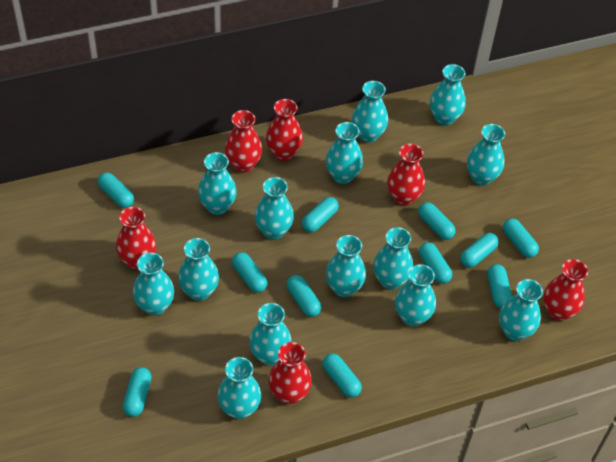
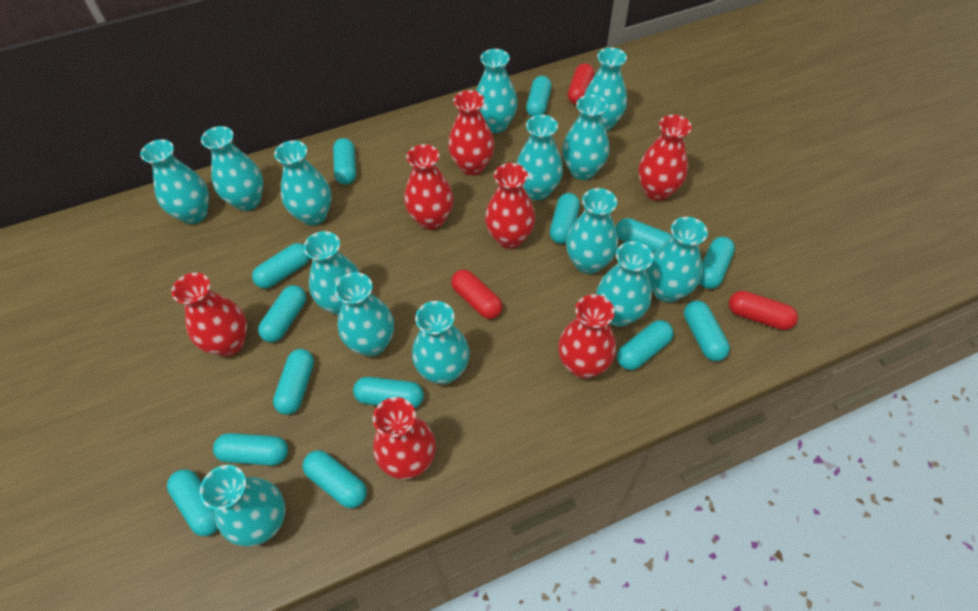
red capsule: none = 0 -> [451,270,503,319] [568,63,594,104] [729,291,798,330] = 3
red vase: [116,207,156,270] [225,110,262,173] [266,99,303,161] [268,342,312,404] [387,144,425,206] [543,259,588,321] = 6 -> [171,273,247,356] [373,397,436,479] [404,144,453,230] [448,90,494,175] [485,163,535,249] [558,294,616,378] [638,115,692,201] = 7
turquoise capsule: [98,172,134,208] [123,367,152,417] [232,252,267,293] [287,275,321,317] [302,197,339,233] [323,353,362,398] [418,202,456,240] [419,242,452,284] [460,233,499,268] [487,264,512,308] [503,218,539,258] = 11 -> [167,469,218,536] [213,433,288,466] [252,243,310,289] [258,285,306,342] [273,349,314,415] [303,450,367,508] [333,138,356,185] [353,377,424,408] [526,76,552,117] [550,193,580,244] [616,218,673,253] [617,320,674,370] [684,301,730,361] [700,237,735,289] = 14

